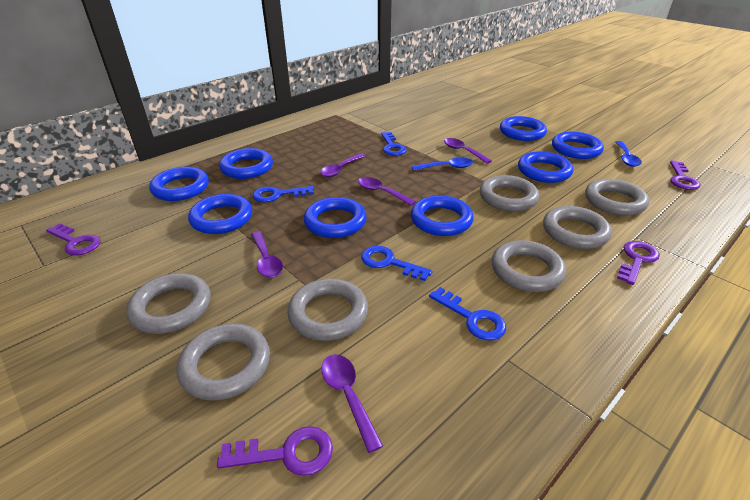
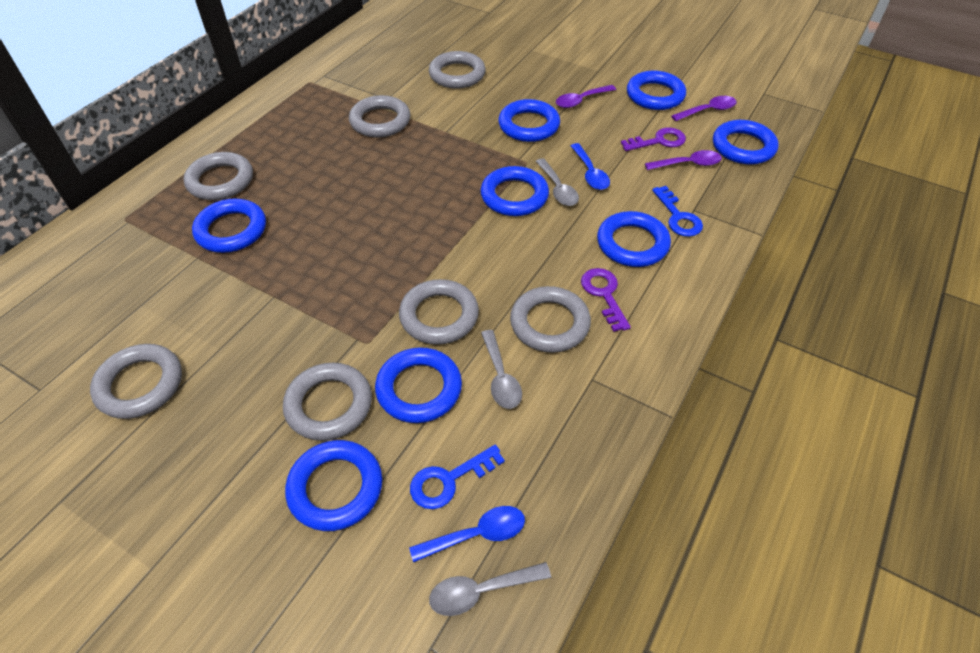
blue key: [253,186,314,202] [361,246,433,281] [381,132,406,156] [429,287,506,340] = 4 -> [410,445,505,509] [652,186,703,237] = 2
grey spoon: none = 0 -> [429,562,551,616] [481,330,522,409] [535,158,579,206] = 3
purple key: [46,223,100,256] [217,426,333,476] [617,241,660,285] [670,161,700,190] = 4 -> [581,268,631,332] [621,128,686,151] = 2
purple spoon: [251,231,283,278] [320,153,366,177] [321,354,383,453] [358,177,416,206] [444,138,492,164] = 5 -> [556,85,616,108] [645,150,722,170] [671,96,737,121] = 3

